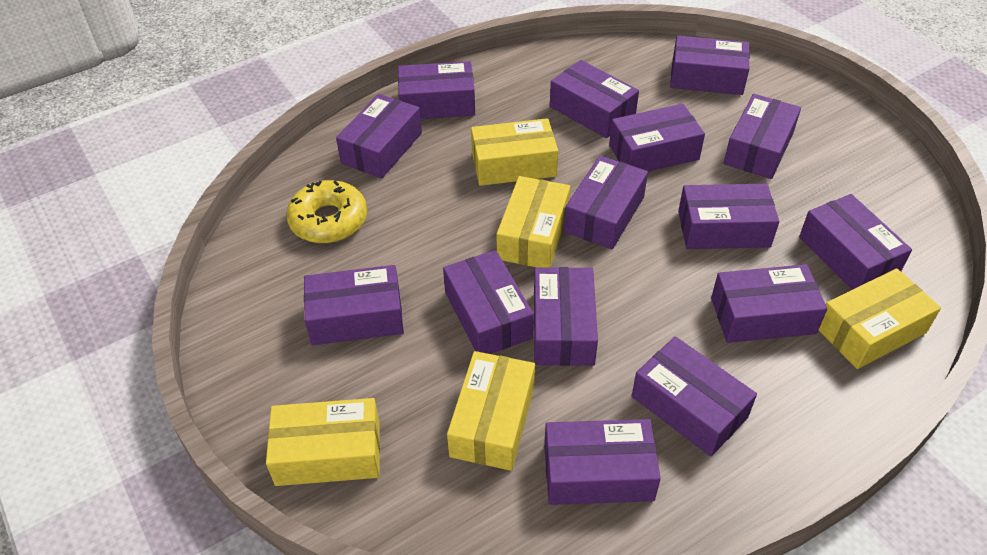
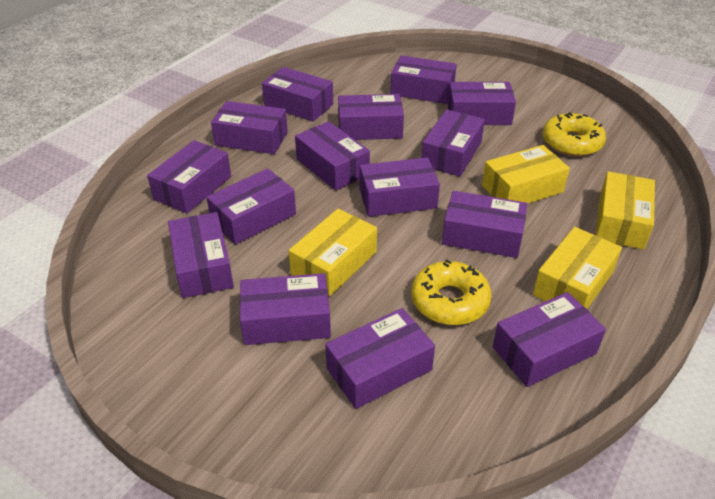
yellow box: [266,398,380,486] [447,351,535,471] [471,118,558,186] [497,176,570,267] [819,268,941,369] = 5 -> [289,209,377,296] [482,145,570,204] [533,227,622,309] [596,171,655,250] = 4
yellow donut: [286,180,367,243] = 1 -> [411,259,492,325] [542,112,606,156] = 2

